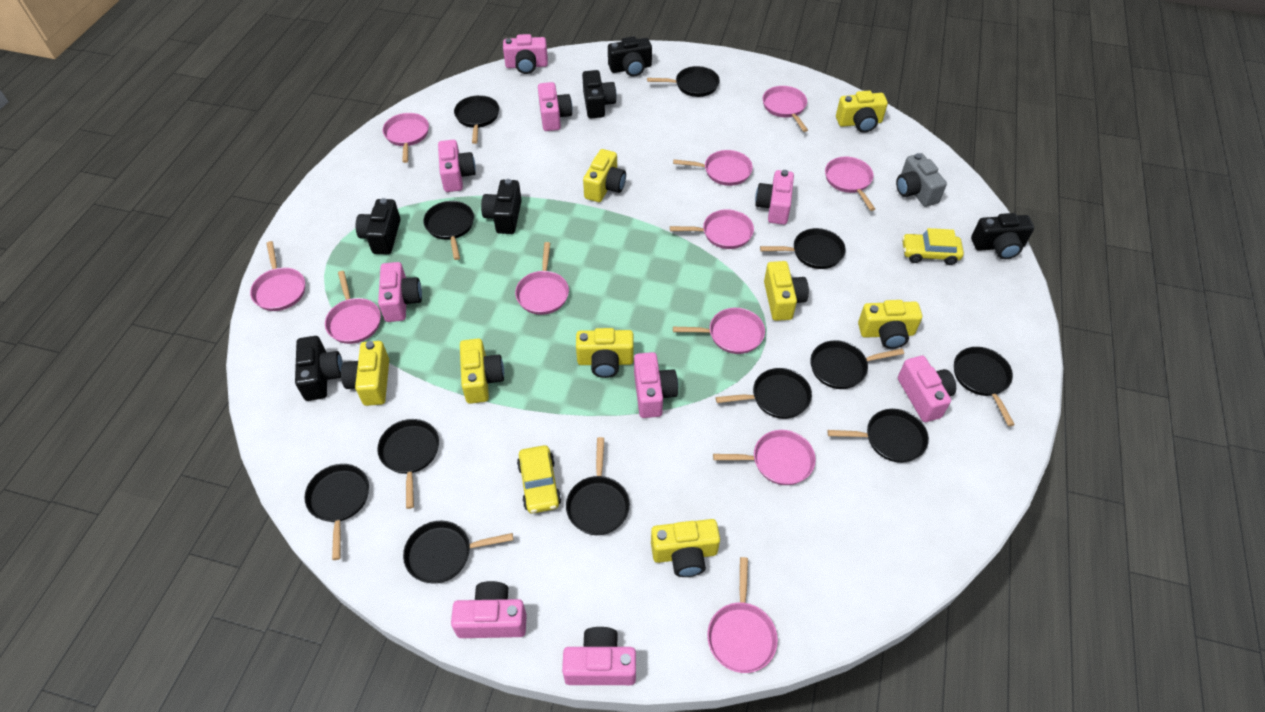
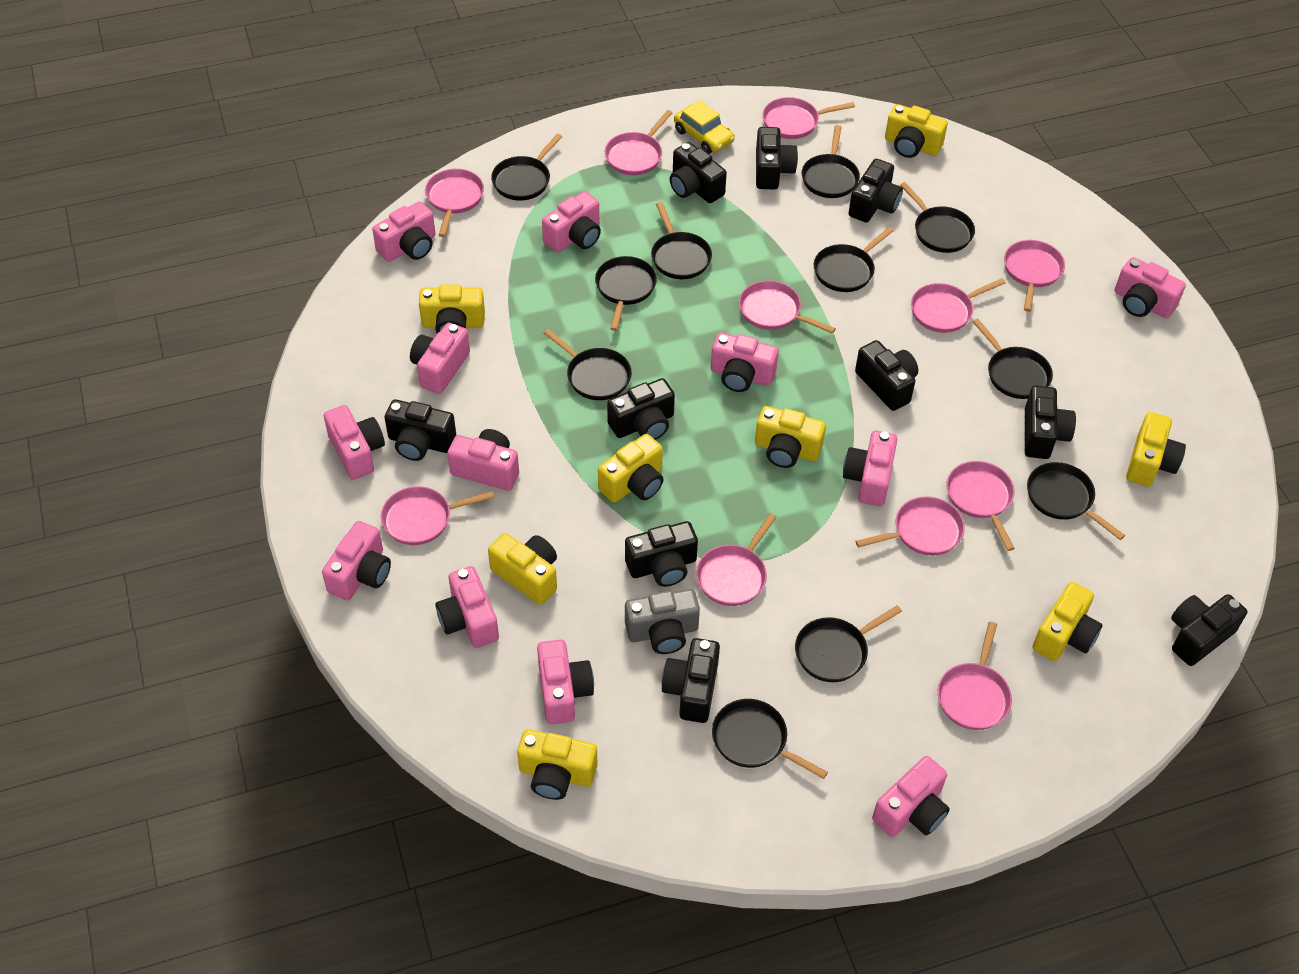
black camera: [295,336,343,401] [356,198,401,255] [481,179,522,234] [582,70,617,118] [608,36,652,77] [971,213,1034,259] = 6 -> [385,399,456,461] [607,378,675,440] [625,521,698,587] [662,638,720,723] [670,142,727,203] [756,127,798,190] [849,159,903,223] [855,340,918,411] [1025,386,1076,459] [1171,594,1248,666] = 10
black pan: [305,464,369,560] [377,419,439,509] [403,521,513,584] [423,201,474,260] [454,95,499,144] [566,437,630,535] [647,66,720,97] [716,368,812,419] [760,228,846,269] [810,340,904,389] [827,409,929,463] [954,347,1015,426] = 12 -> [491,133,562,201] [544,329,632,400] [595,256,657,331] [651,202,712,279] [712,699,828,779] [795,605,902,682] [802,125,860,198] [814,227,894,292] [900,182,975,253] [973,319,1053,399] [1027,462,1125,540] = 11
pink camera: [378,262,422,322] [438,140,476,192] [451,581,527,638] [503,34,548,74] [538,82,572,131] [562,627,636,685] [634,352,678,418] [755,170,794,225] [898,356,956,422] = 9 -> [322,521,391,601] [324,405,385,480] [372,201,436,262] [410,323,470,394] [436,566,499,648] [447,429,519,491] [537,640,594,724] [542,191,601,253] [711,332,779,392] [843,431,897,506] [872,756,950,837] [1115,257,1186,318] = 12
yellow car: [517,445,561,513] [902,228,964,265] = 2 -> [674,100,735,154] = 1

